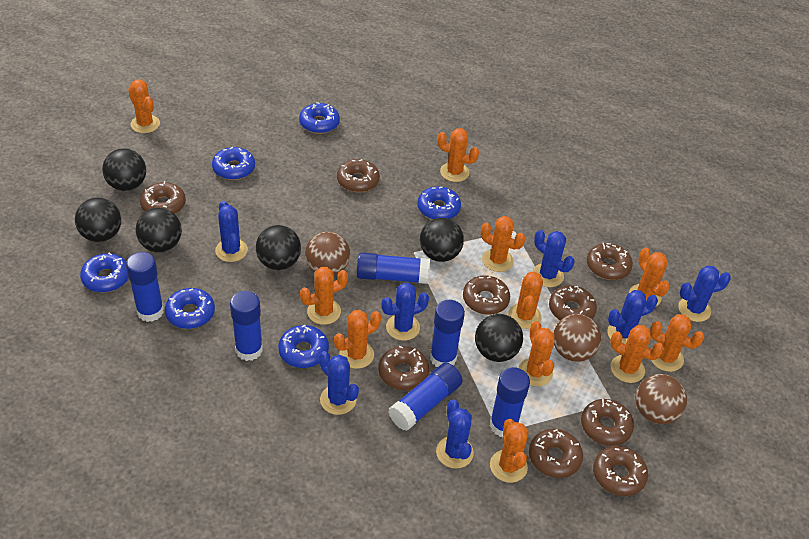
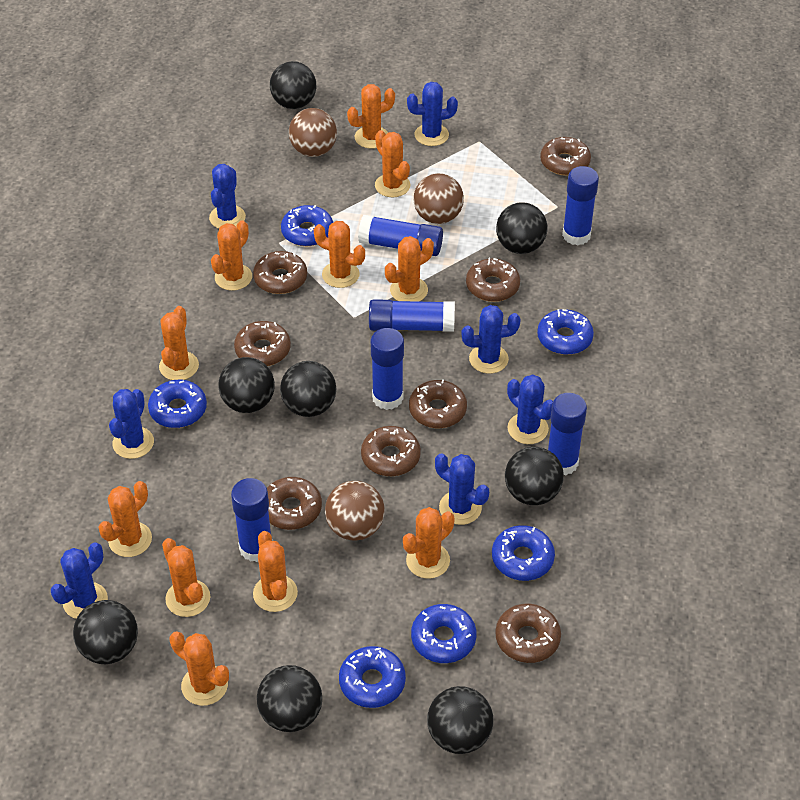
black ball: [75,197,121,242] [102,148,146,191] [136,208,182,252] [256,225,301,270] [420,218,464,262] [475,314,523,362] = 6 -> [73,600,138,664] [219,357,275,413] [257,665,322,732] [270,61,316,109] [280,361,336,417] [427,686,493,754] [496,202,547,254] [505,447,564,505] = 8
brown donut: [140,181,186,214] [337,159,380,192] [378,346,429,390] [463,275,510,315] [529,429,583,478] [549,285,597,320] [581,399,634,446] [587,243,633,280] [593,446,648,496] = 9 -> [234,321,291,366] [253,251,307,294] [267,477,322,530] [361,426,421,476] [409,379,467,428] [466,258,520,302] [495,603,561,663] [540,137,591,176] = 8

